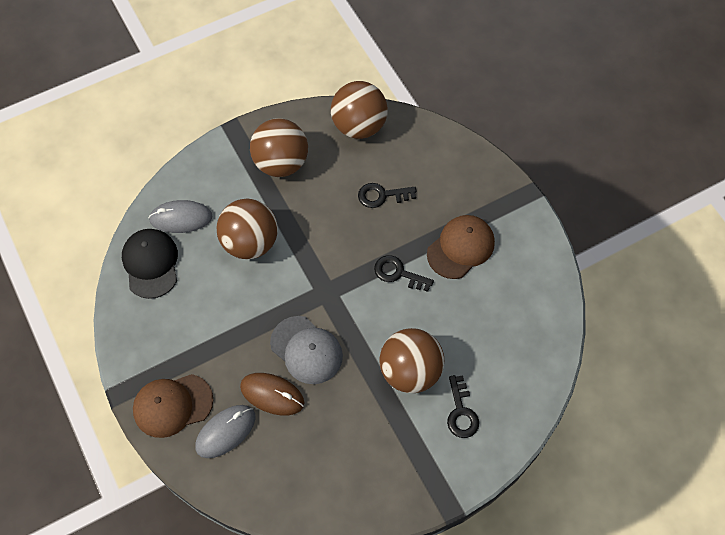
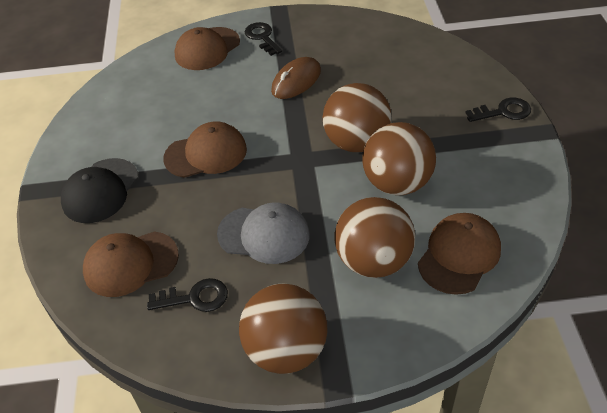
brown cap: [133,374,213,438] [427,215,495,279] = 2 -> [83,231,179,297] [163,121,247,178] [174,27,240,70] [418,213,501,295] = 4
grey mouse: [149,200,212,233] [195,405,255,458] = 2 -> none = 0

